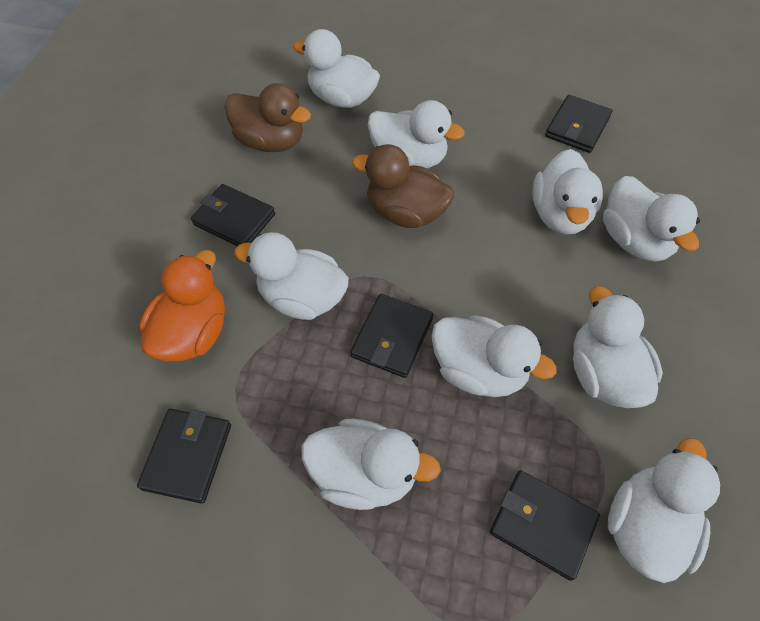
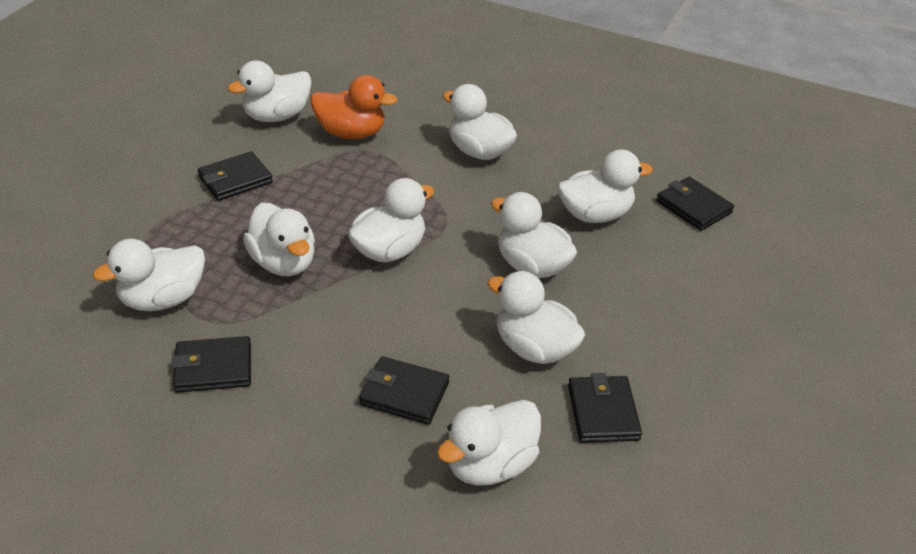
brown duck: [224,83,311,152] [352,144,454,228] = 2 -> none = 0

